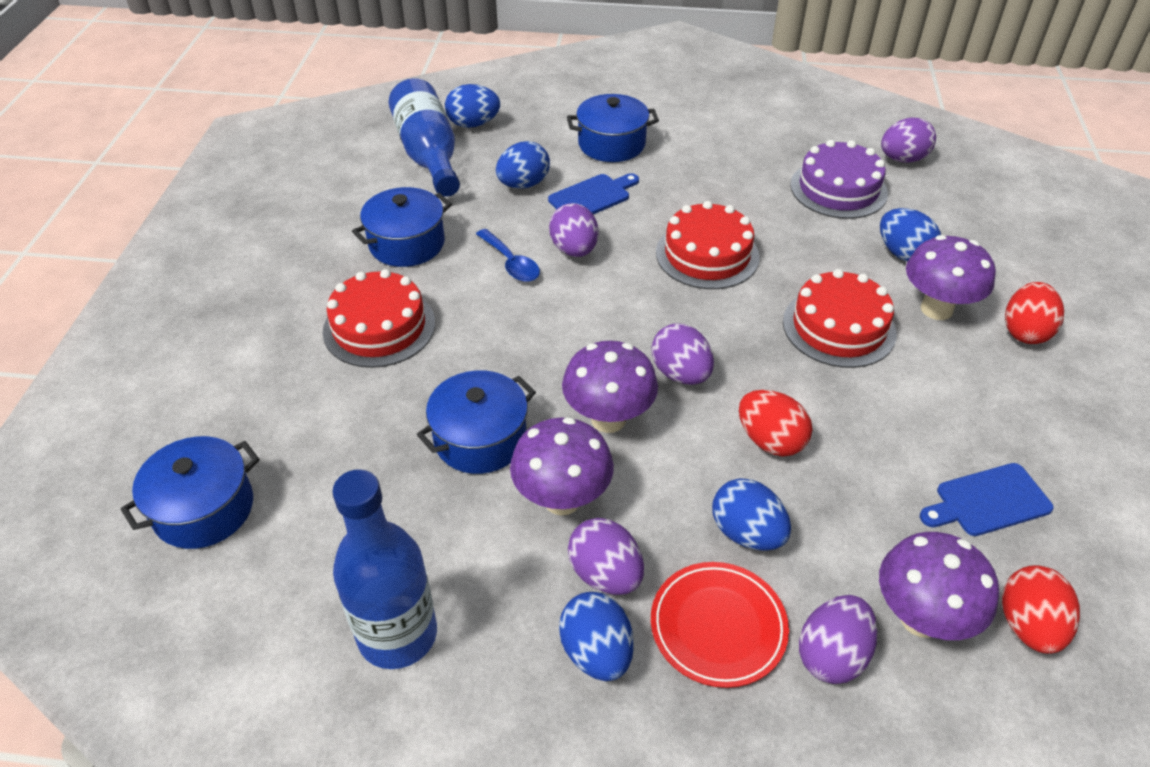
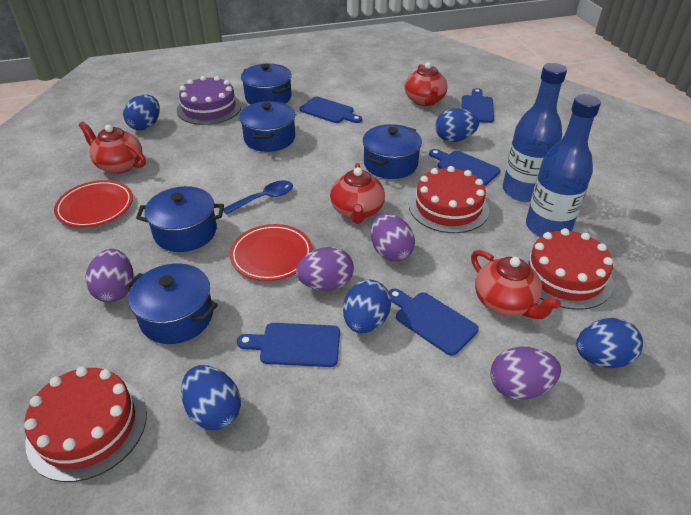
blue cutting board: [548,173,639,214] [920,463,1054,536] = 2 -> [237,323,340,367] [299,97,362,123] [389,288,479,356] [429,149,501,186] [462,88,494,123] = 5
blue pot: [120,436,260,549] [352,187,452,267] [417,370,536,474] [567,94,659,162] = 4 -> [125,263,218,344] [136,186,224,252] [239,101,295,152] [241,64,292,105] [363,124,422,179] = 5
purple egg: [549,203,598,257] [568,518,644,595] [652,323,714,385] [799,595,878,684] [881,117,936,163] = 5 -> [85,249,134,302] [296,247,354,291] [370,214,415,262] [490,347,561,400] = 4
purple mushroom: [510,417,614,515] [562,341,658,433] [879,532,999,640] [906,235,996,320] = 4 -> none = 0
red egg: [739,390,812,456] [1002,565,1080,654] [1005,282,1064,344] = 3 -> none = 0
red plate: [651,562,789,688] = 1 -> [54,180,133,227] [230,224,312,281] = 2
red teapot: none = 0 -> [79,122,146,173] [330,163,385,224] [405,62,448,106] [471,250,561,319] = 4

